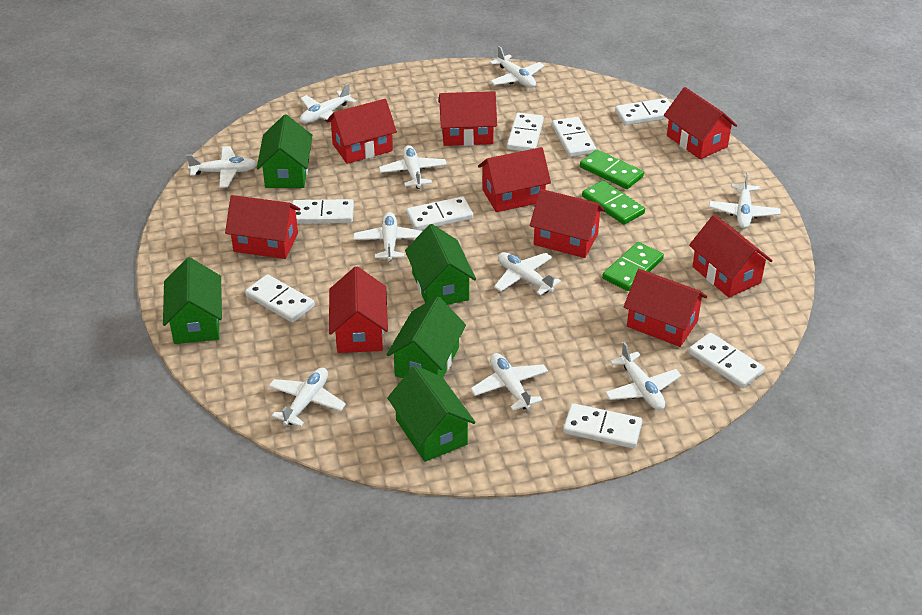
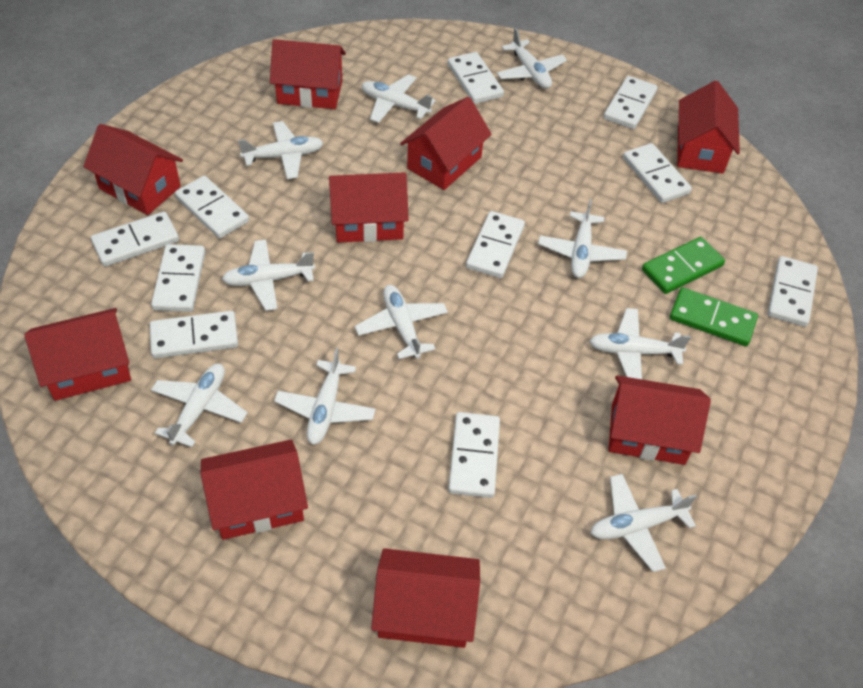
green domino: [580,150,644,189] [582,180,645,225] [602,242,664,291] = 3 -> [642,237,725,294] [670,287,758,346] = 2
green house: [163,257,222,344] [257,114,312,188] [387,296,466,378] [387,365,476,462] [405,224,476,305] = 5 -> none = 0
white domino: [245,274,315,323] [292,199,354,224] [406,197,473,230] [507,113,544,151] [552,117,596,157] [563,403,642,448] [615,98,671,125] [689,332,765,388] = 8 -> [91,212,179,267] [150,311,238,359] [151,244,205,312] [175,176,249,238] [448,52,504,104] [448,412,500,498] [466,211,525,278] [603,76,658,129] [623,143,692,203] [768,256,818,327] = 10

